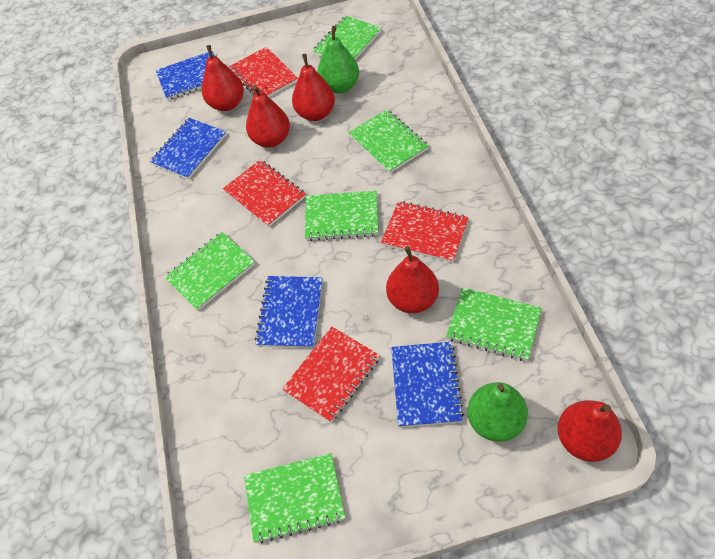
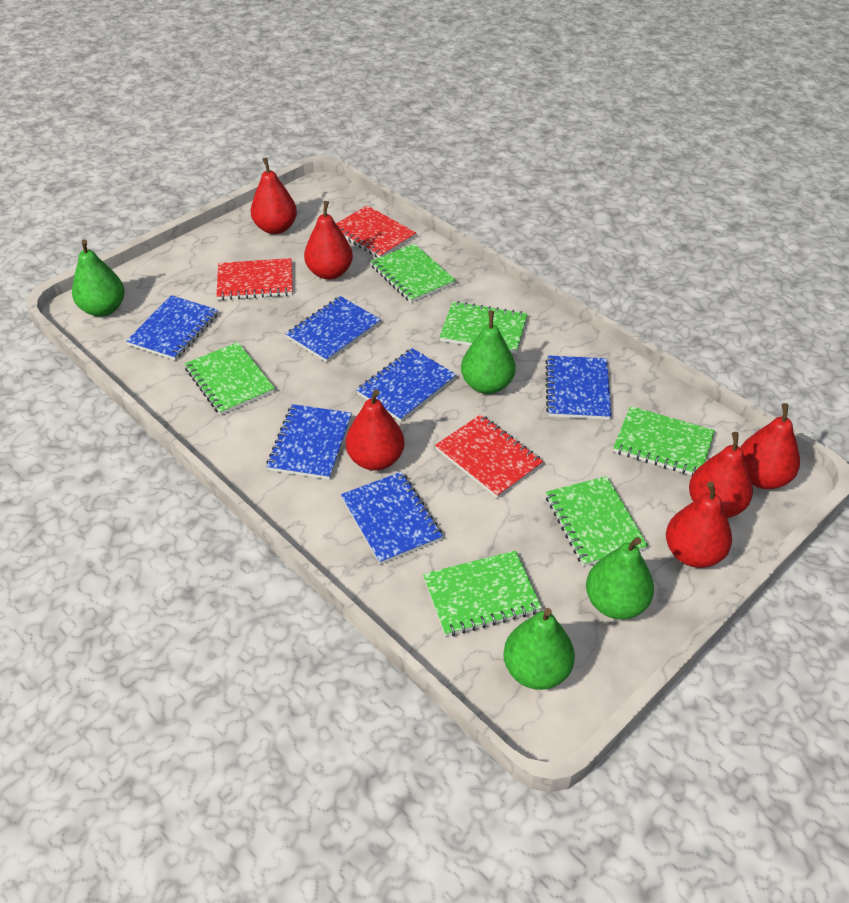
blue notebook: [150,118,227,180] [156,51,215,100] [255,276,323,348] [391,342,464,427] = 4 -> [126,295,218,360] [266,404,352,480] [286,296,381,362] [341,472,443,565] [356,348,456,422] [545,355,611,420] = 6
green pear: [318,26,359,93] [467,382,528,442] = 2 -> [72,239,125,317] [461,311,516,394] [503,608,575,690] [586,537,654,619] = 4
red notebook: [223,160,306,227] [229,47,298,97] [282,327,380,423] [381,201,469,263] = 4 -> [216,258,293,300] [336,206,416,258] [435,414,544,498] = 3
red pear: [202,45,244,111] [246,85,290,148] [292,54,335,121] [386,246,439,313] [558,400,622,462] = 5 -> [250,158,297,234] [304,201,353,280] [346,389,404,471] [666,482,732,568] [689,432,753,518] [740,403,800,489] = 6

